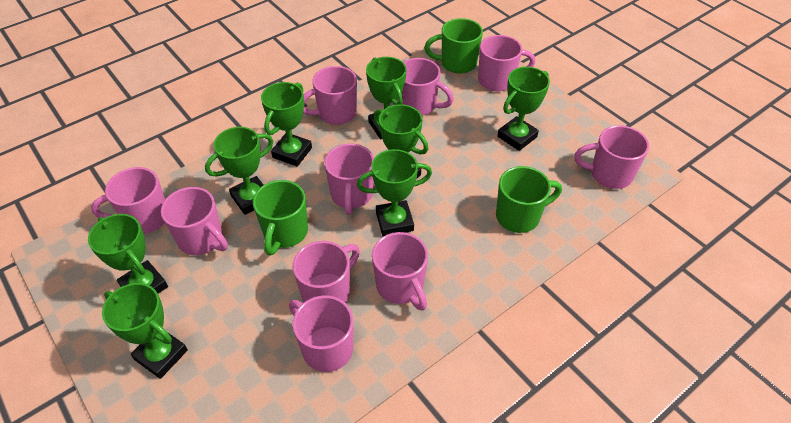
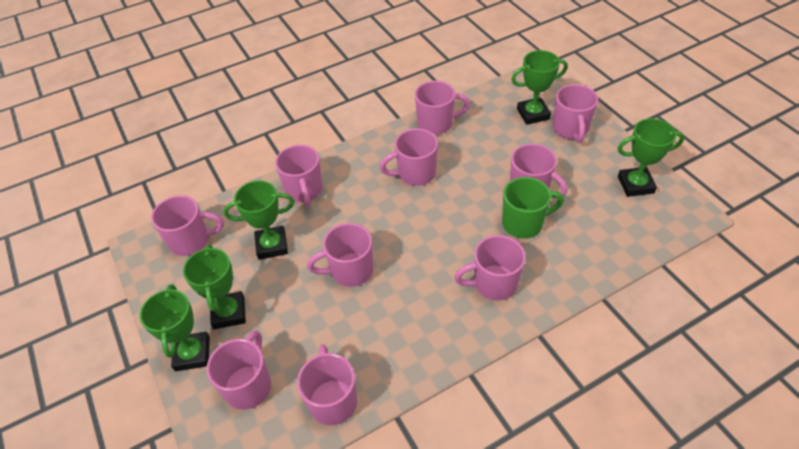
green mug: [253,180,308,256] [424,18,483,74] [496,166,562,233] = 3 -> [502,177,564,238] = 1
green trophy: [88,214,168,294] [102,283,188,379] [205,127,273,215] [261,82,312,167] [357,149,432,237] [366,57,407,139] [374,104,429,179] [497,67,550,151] = 8 -> [140,284,210,371] [183,244,246,329] [223,180,294,260] [511,50,568,125] [618,118,684,197] = 5

